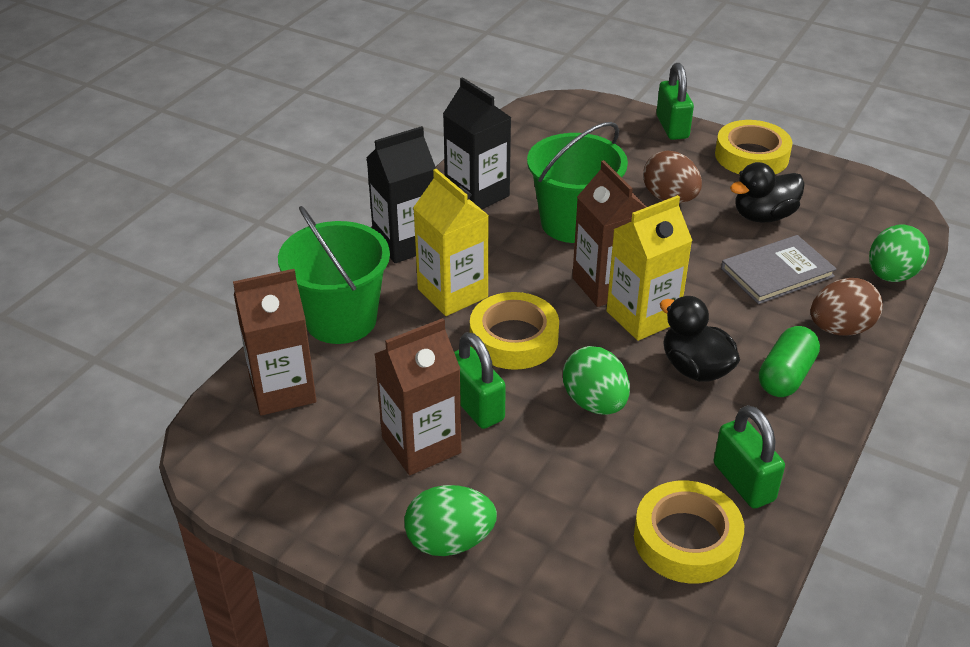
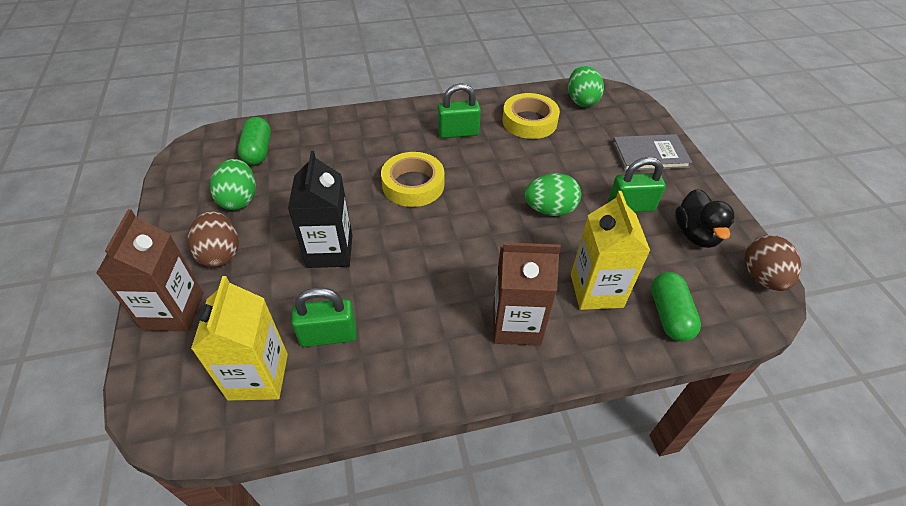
black carton: [367,126,436,263] [443,77,511,209] = 2 -> [288,151,352,268] = 1
black duck: [660,296,740,382] [730,162,805,223] = 2 -> [675,189,735,248] = 1
brown carton: [233,269,317,416] [375,318,462,475] [572,160,647,307] = 3 -> [96,209,203,331] [493,242,561,346] = 2
green bucket: [278,206,390,344] [527,122,628,243] = 2 -> none = 0
green capsule: [759,326,820,397] = 1 -> [238,117,271,165] [651,272,701,342] = 2
yellow tape: [470,292,559,370] [634,480,744,584] [715,120,793,174] = 3 -> [381,152,444,207] [502,93,560,139] = 2

